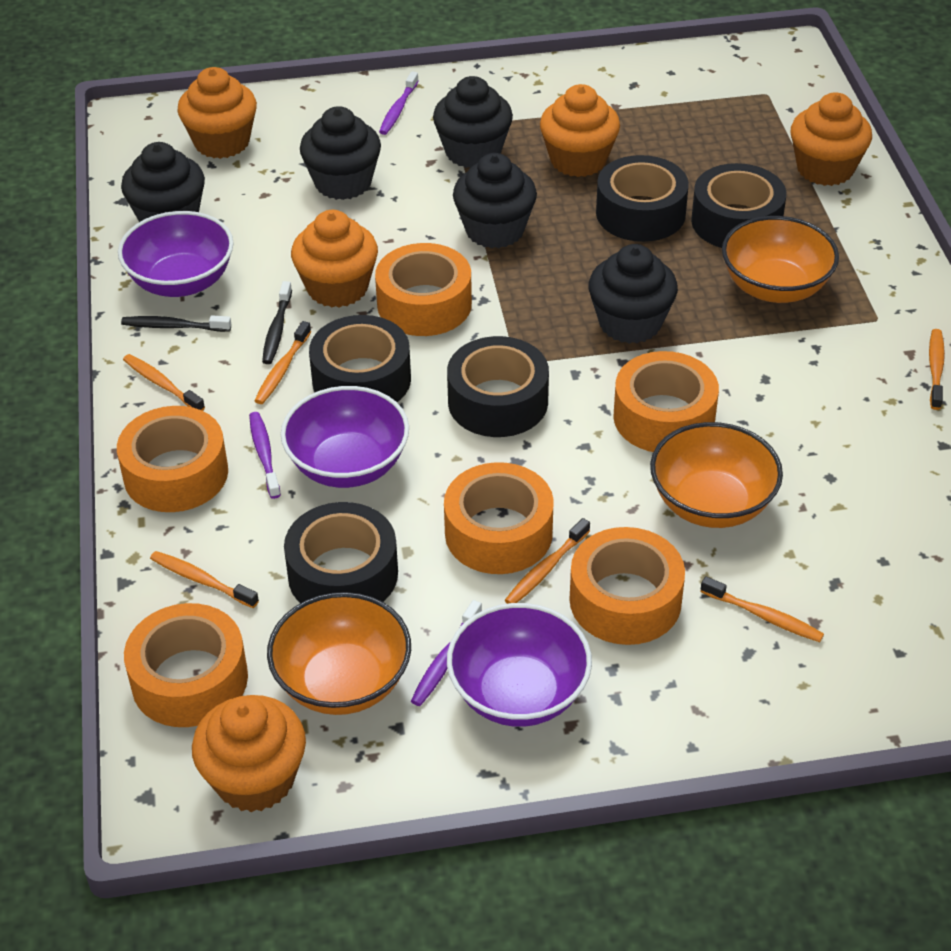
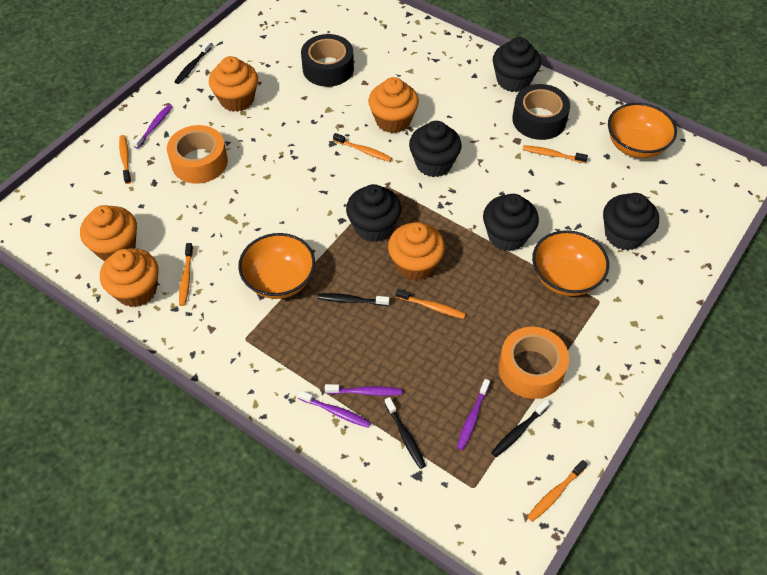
black tape: [284,502,398,603] [309,315,411,402] [447,336,549,437] [596,155,689,242] [691,163,786,248] = 5 -> [301,34,354,87] [512,84,570,140] = 2
black toothbrush: [121,315,231,332] [262,281,292,364] = 2 -> [174,42,211,84] [317,293,390,306] [384,397,426,469] [491,400,550,457] = 4
orange tape: [117,406,228,512] [124,603,248,727] [375,243,472,336] [444,462,554,574] [569,527,685,645] [613,351,719,452] = 6 -> [167,125,228,184] [498,327,569,399] = 2
purple bowl: [118,211,234,297] [281,386,409,488] [447,603,592,727] = 3 -> none = 0
purple toothbrush: [249,412,281,499] [379,71,419,135] [411,600,482,706] = 3 -> [133,105,173,149] [298,390,371,428] [325,384,402,396] [457,379,490,450] = 4

